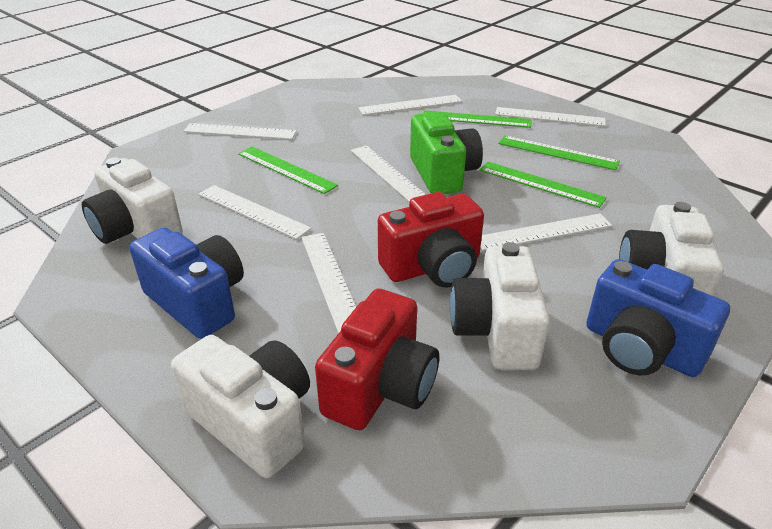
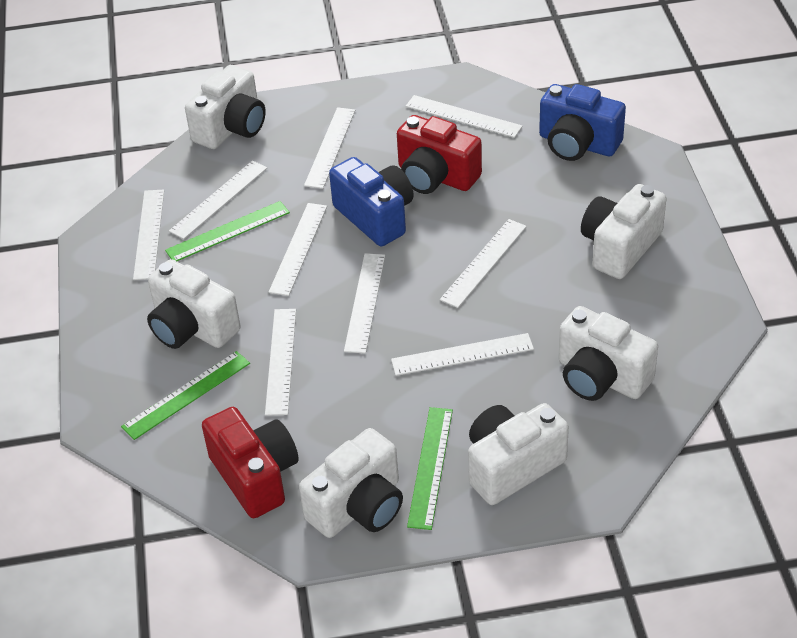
green camera: [410,112,483,194] = 1 -> none = 0
green ruler: [238,146,338,194] [423,110,531,128] [479,162,607,208] [498,136,620,170] = 4 -> [121,351,250,440] [165,201,290,261] [407,407,453,530] = 3
white camera: [82,157,183,244] [171,335,310,479] [450,242,550,370] [619,202,724,296] = 4 -> [147,259,241,349] [185,65,266,149] [299,428,403,538] [468,403,569,505] [558,306,658,401] [581,184,666,279] = 6
white ruler: [183,123,297,139] [199,185,311,239] [301,233,356,333] [351,145,426,202] [358,95,462,115] [481,214,612,251] [495,107,606,126] = 7 -> [133,190,164,280] [169,160,267,239] [265,309,296,416] [269,203,327,296] [304,107,355,189] [344,253,385,354] [391,333,534,376] [406,95,523,138] [440,219,527,308] = 9

